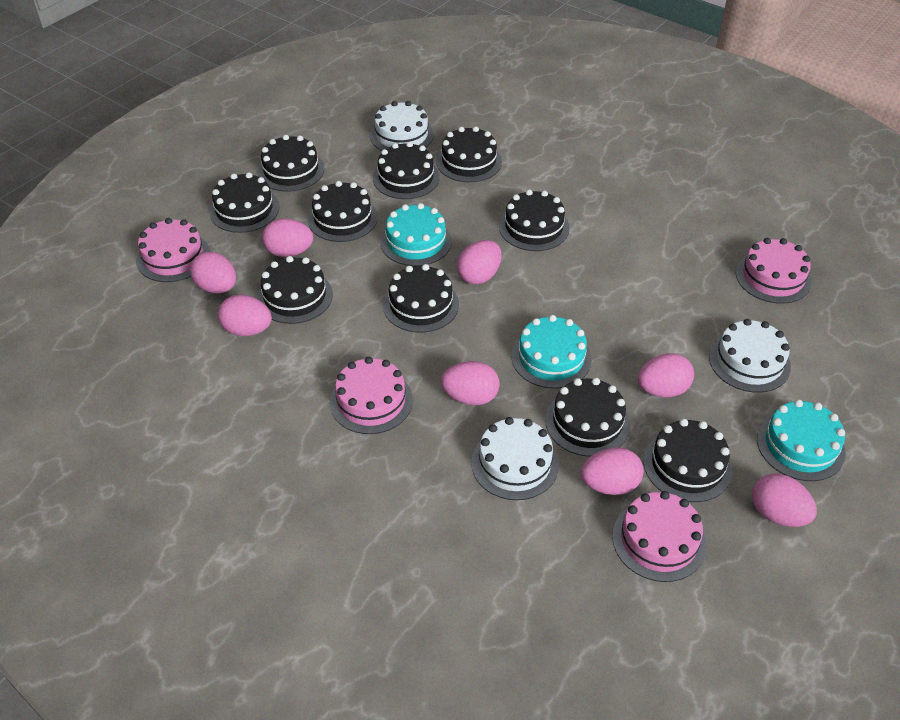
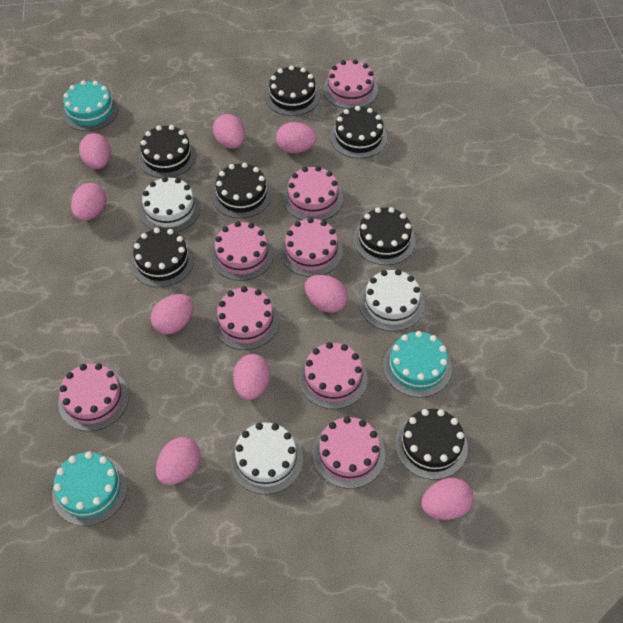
black cake: [209,173,279,233] [257,256,333,324] [258,135,324,192] [308,181,378,242] [373,142,440,199] [383,264,459,333] [436,126,502,182] [499,190,570,251] [545,378,630,456] [643,419,732,502] = 10 -> [131,228,194,287] [138,125,196,178] [212,162,272,219] [265,65,320,116] [330,106,387,159] [353,207,416,265] [395,409,468,480] = 7
pink cake: [136,218,210,282] [330,357,413,434] [612,491,706,582] [736,238,812,304] = 4 -> [58,363,129,431] [211,221,274,281] [213,286,279,350] [280,217,343,277] [283,166,343,221] [299,342,368,409] [313,416,385,489] [323,59,378,109] = 8
pink egg: [190,251,236,293] [218,295,272,336] [262,219,313,257] [441,361,499,406] [457,240,502,285] [581,447,644,495] [638,353,694,397] [752,474,817,527] = 8 -> [71,183,106,221] [79,133,111,169] [151,294,194,334] [156,437,201,485] [213,114,245,149] [233,354,270,400] [276,122,317,153] [305,275,348,313] [421,478,473,520] = 9

